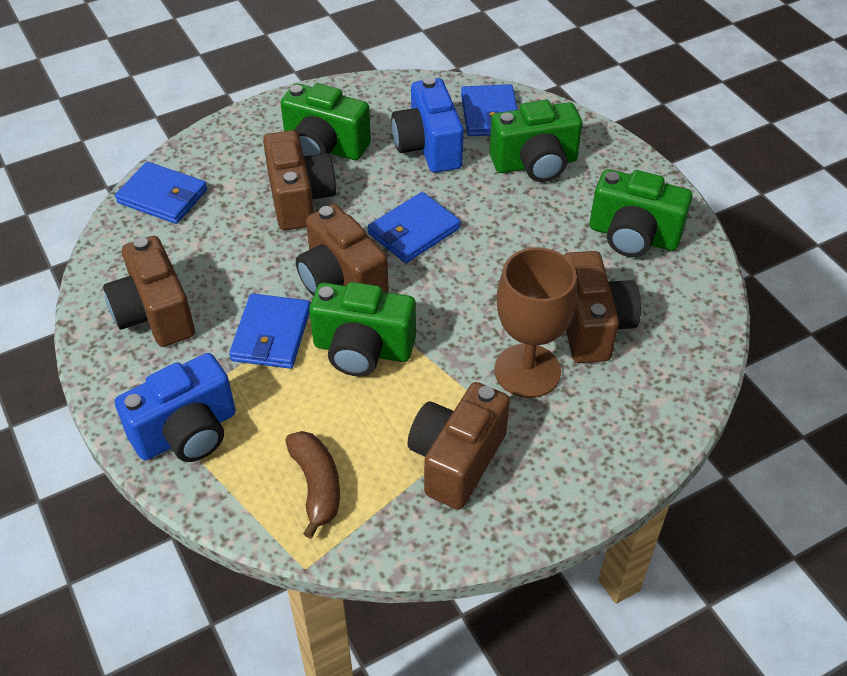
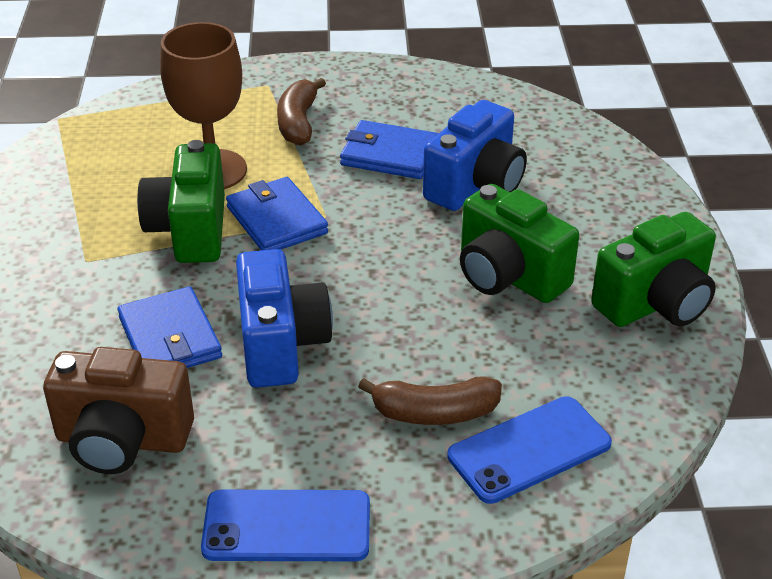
blue phone: none = 0 -> [201,490,370,561] [447,396,612,504] = 2
blue wallet: [115,162,207,224] [229,293,310,369] [368,192,461,263] [461,84,518,136] = 4 -> [118,286,222,368] [226,177,328,250] [340,120,439,179] = 3
brown banana: [285,431,340,539] = 1 -> [277,78,326,146] [358,376,502,425] = 2
brown camera: [103,236,195,347] [263,130,336,230] [296,204,389,296] [408,382,510,510] [564,251,641,363] = 5 -> [43,347,194,474] = 1
green camera: [281,83,371,160] [309,282,416,376] [489,100,582,182] [590,169,693,257] = 4 -> [137,140,225,263] [460,184,579,303] [591,212,716,327] = 3

